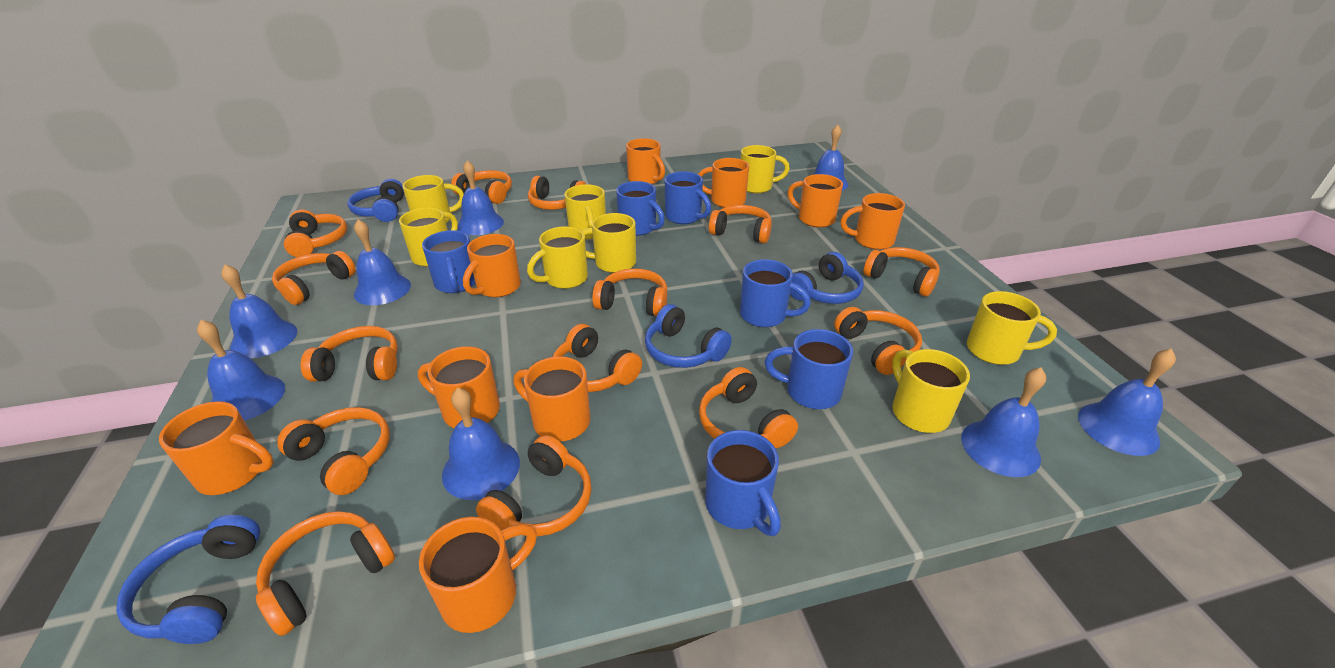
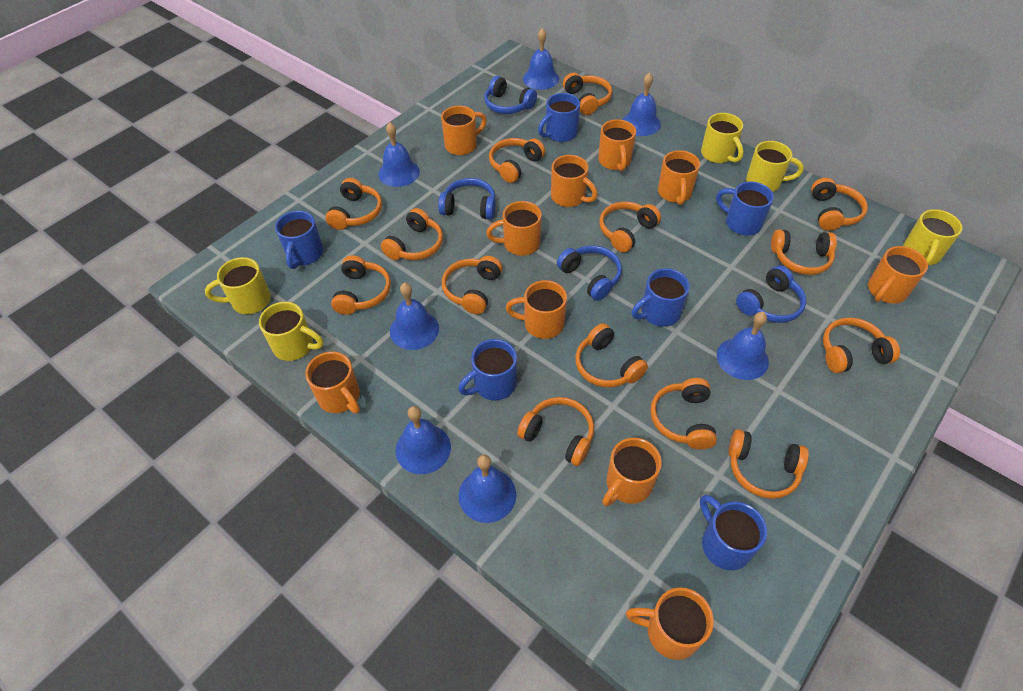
blue bell: [197,320,285,421] [221,264,297,358] [354,219,411,305] [442,388,520,500] [458,160,504,235] [813,125,848,191] [961,367,1046,477] [1078,349,1176,456] = 8 -> [378,123,420,187] [390,283,439,350] [396,406,451,474] [459,454,516,523] [523,28,559,90] [622,72,661,136] [717,312,769,380] = 7
orange mug: [159,401,273,495] [418,346,500,428] [419,517,537,633] [463,234,521,297] [513,356,590,441] [626,138,665,184] [698,158,749,208] [788,174,843,227] [840,193,905,250] = 9 -> [305,352,360,414] [441,106,487,155] [486,201,542,256] [506,280,567,339] [551,155,598,207] [598,119,636,171] [602,438,662,506] [626,588,714,660] [658,150,700,205] [868,246,928,304] = 10
yellow mug: [399,208,458,267] [402,175,464,223] [527,226,588,289] [564,184,606,239] [582,213,636,273] [741,145,790,193] [892,349,970,433] [967,291,1057,365] = 8 -> [205,257,271,314] [259,302,324,361] [701,113,744,163] [746,141,804,192] [903,209,962,265] = 5

